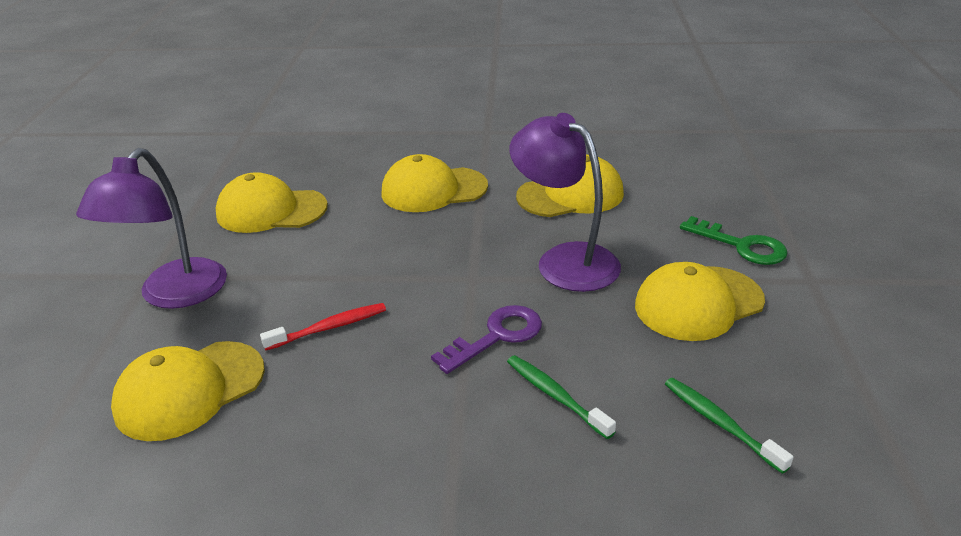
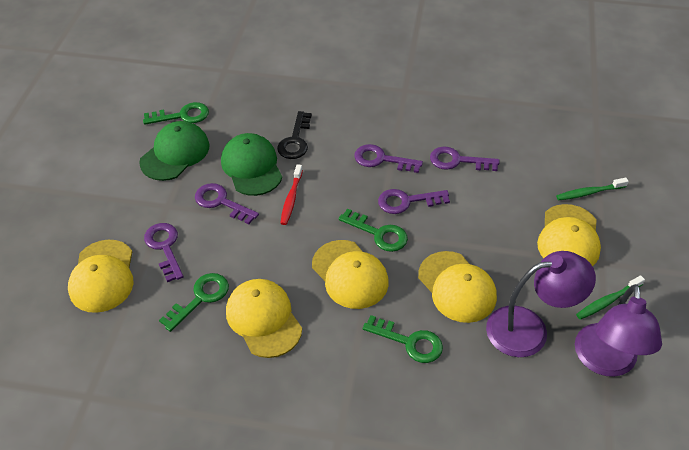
black key: none = 0 -> [277,111,312,159] = 1
green cap: none = 0 -> [139,121,209,181] [221,133,282,196] = 2
green key: [680,216,788,265] = 1 -> [143,102,209,125] [159,273,229,332] [339,208,408,252] [363,315,443,363] = 4
purple key: [431,305,542,374] = 1 -> [144,223,184,282] [195,183,259,224] [354,144,423,173] [378,189,450,214] [430,146,499,171] = 5

